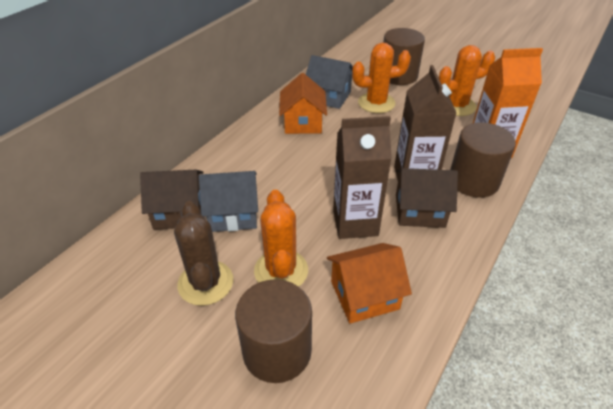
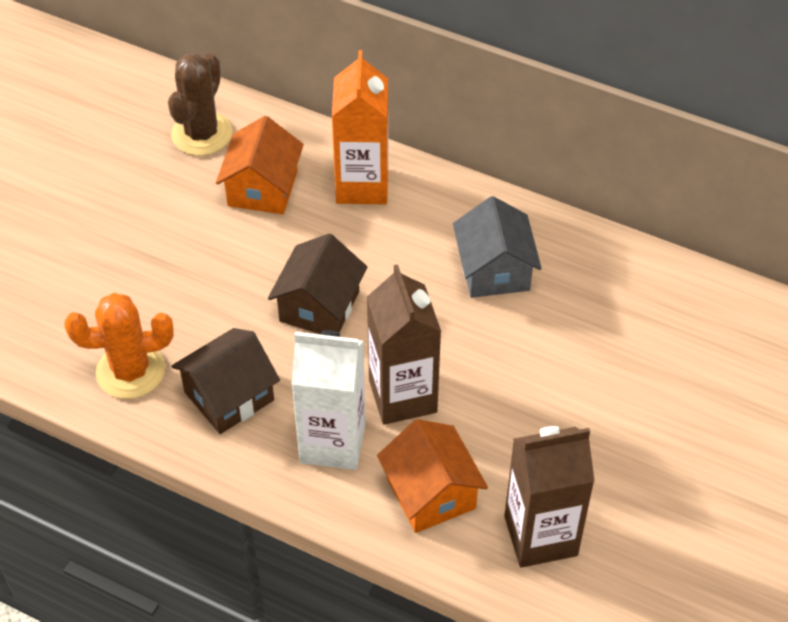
brown cylinder: [235,279,312,383] [383,28,425,85] [450,122,516,198] = 3 -> none = 0
grey house: [199,171,258,232] [306,55,353,109] = 2 -> [453,196,542,298] = 1
orange cactus: [254,190,308,287] [352,43,411,113] [439,45,495,116] = 3 -> [64,293,174,399] = 1
white carton: none = 0 -> [292,330,366,470] = 1

